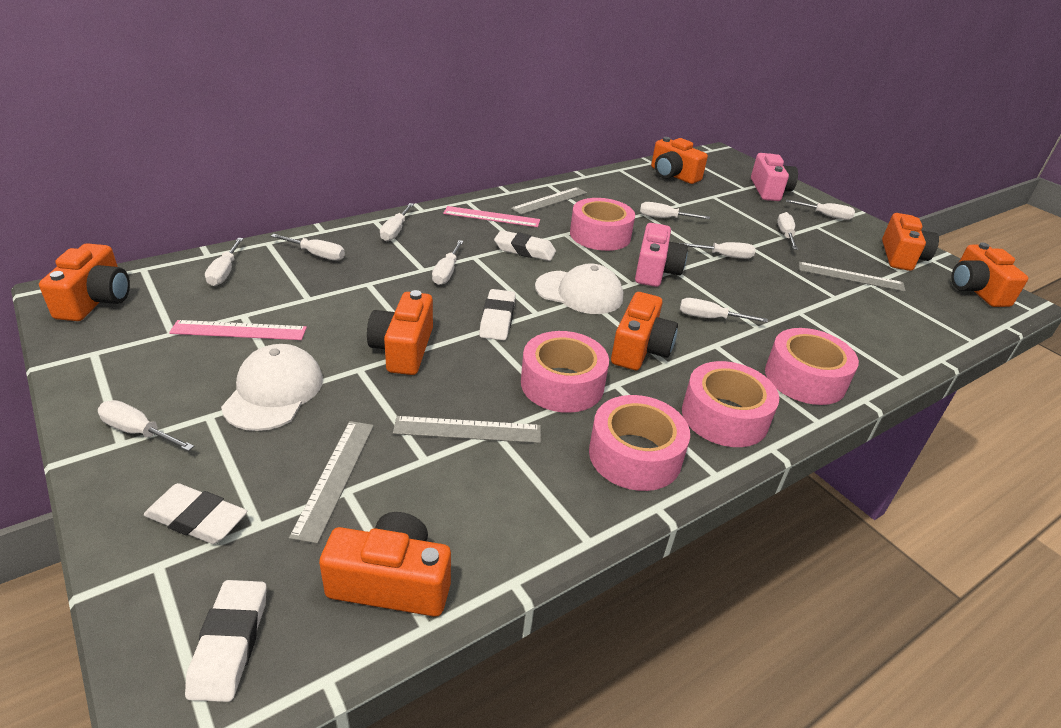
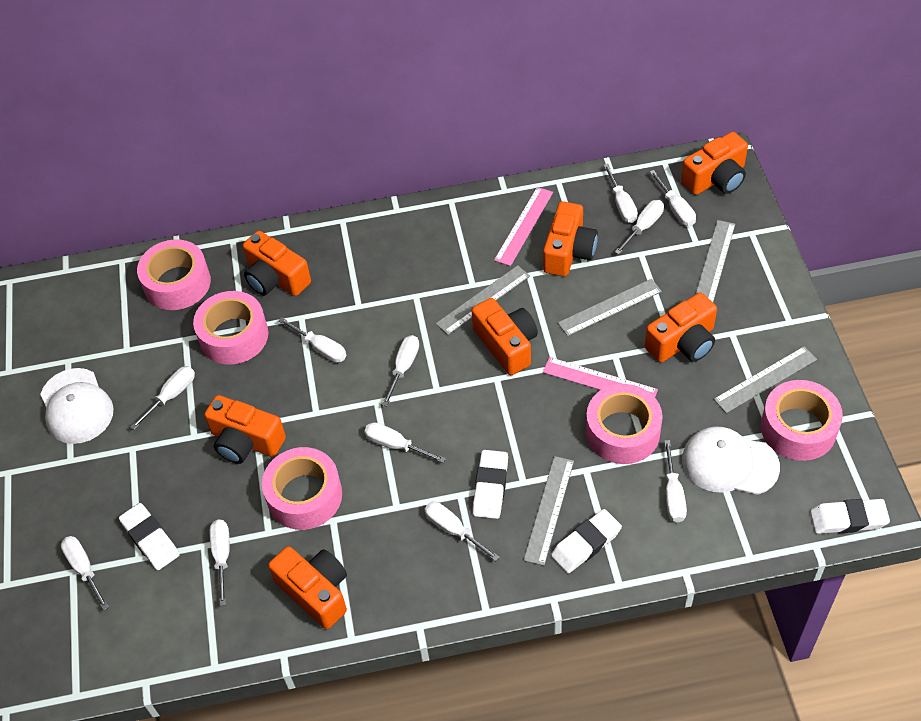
grey ruler: [289,421,374,544] [393,416,541,443] [511,187,587,215] [799,262,906,292] = 4 -> [436,265,530,335] [524,456,574,566] [558,279,662,336] [695,220,735,302] [714,346,817,413] = 5
pink camera: [635,223,688,287] [751,153,798,201] = 2 -> none = 0
white screwdriver: [98,400,194,451] [205,238,243,286] [271,234,345,261] [380,203,414,241] [432,240,464,285] [640,202,710,219] [680,298,768,323] [681,242,755,259] [777,212,798,250] [786,200,855,220] = 10 -> [61,536,109,611] [130,366,195,430] [210,520,230,606] [279,318,347,362] [364,422,446,463] [382,335,419,406] [424,502,500,561] [603,164,638,223] [615,200,664,255] [650,170,696,226] [664,440,687,522] = 11

